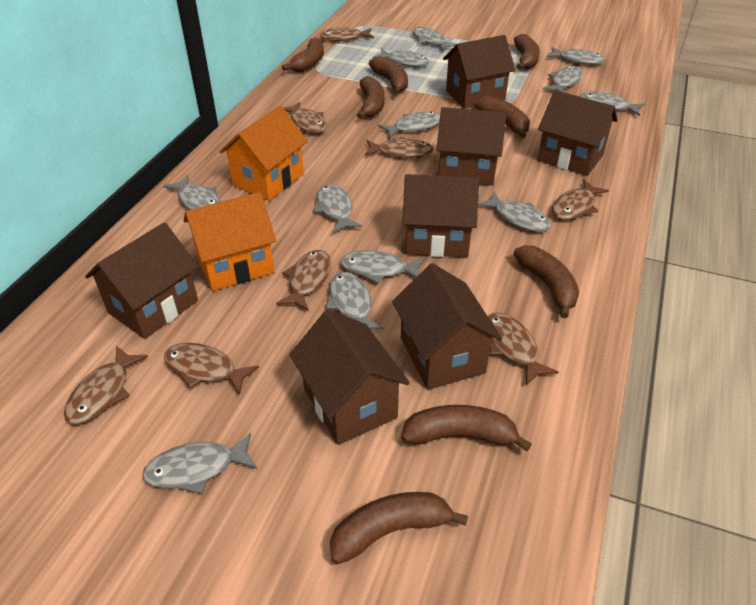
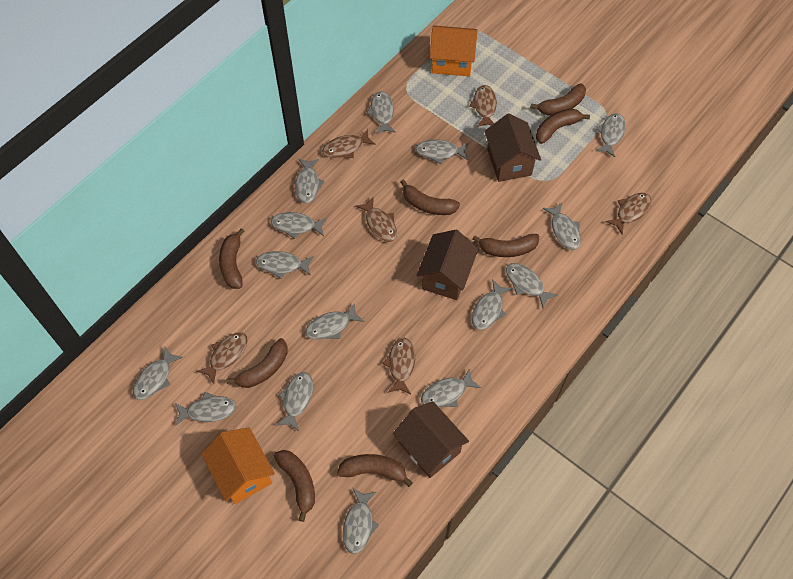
brown fish: [64,346,148,424] [164,343,259,395] [276,250,331,311] [283,102,327,133] [320,28,374,42] [364,137,434,158] [488,312,559,385] [552,179,609,220] = 8 -> [196,332,248,384] [322,129,376,158] [355,196,397,242] [383,338,415,394] [469,85,497,127] [605,193,651,235] = 6
brown house: [85,222,198,339] [289,310,410,445] [392,263,502,390] [402,174,479,257] [436,107,507,186] [443,35,515,109] [537,90,618,176] = 7 -> [393,401,469,478] [417,230,478,300] [484,113,541,182] = 3
grey fish: [142,433,257,494] [163,175,221,210] [313,184,362,233] [326,272,383,329] [340,250,425,284] [373,49,429,67] [378,112,440,138] [413,27,457,51] [478,191,551,232] [542,65,583,92] [546,47,605,65] [580,91,645,116] = 12 -> [133,347,183,400] [175,392,236,426] [256,251,314,279] [271,212,327,239] [276,372,313,431] [295,159,325,204] [305,303,364,340] [343,488,379,554] [367,91,396,134] [416,139,469,164] [421,368,481,407] [472,279,512,330] [506,263,558,308] [543,202,581,250] [595,113,626,157] = 15

